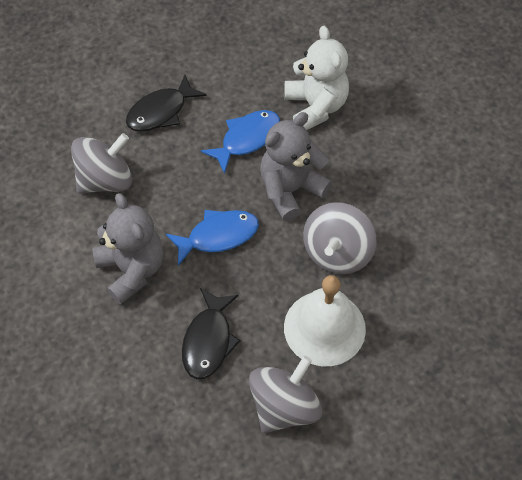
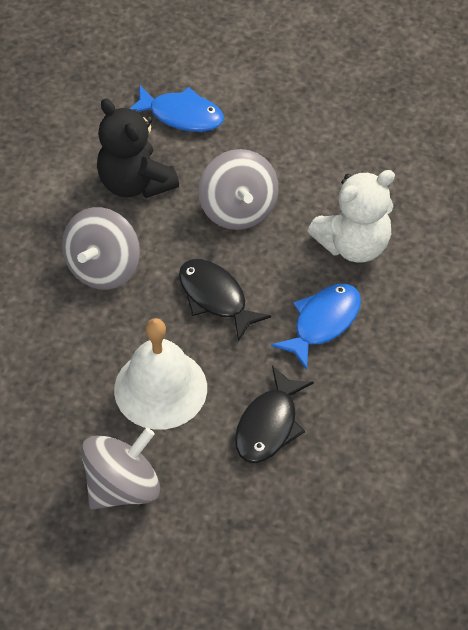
black teddy bear: none = 0 -> [97,98,179,198] = 1
grey teddy bear: [93,193,163,305] [260,112,332,221] = 2 -> none = 0

